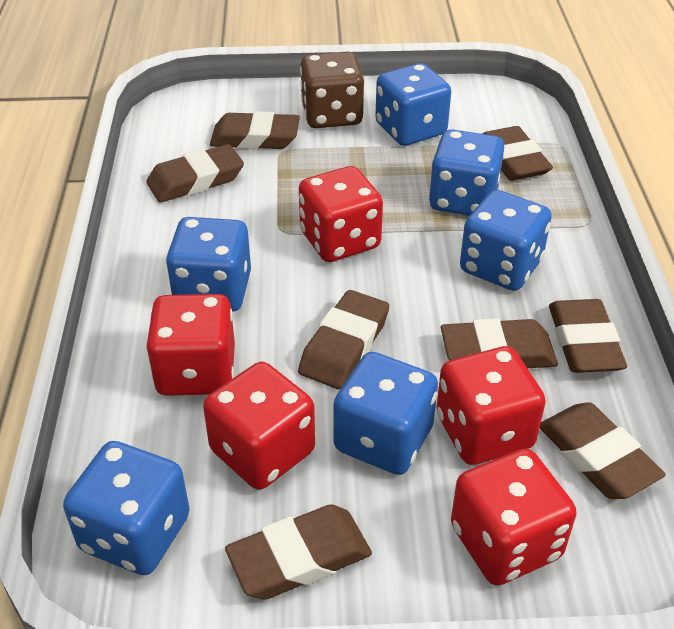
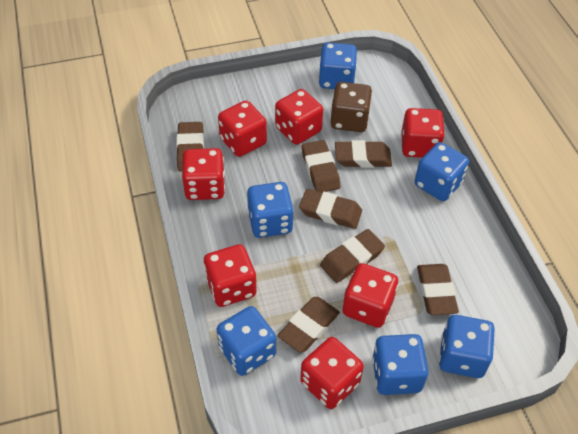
brown eraser: [146,144,244,203] [210,111,300,149] [225,504,372,599] [298,290,389,389] [441,318,558,368] [483,126,553,181] [540,402,666,499] [549,299,627,373] = 8 -> [176,122,204,172] [278,297,340,352] [299,189,362,229] [302,140,340,192] [320,229,385,283] [335,140,392,168] [417,264,459,315] = 7
red dice: [146,294,235,396] [203,362,315,490] [299,166,383,262] [436,346,546,465] [451,448,577,586] = 5 -> [182,148,225,200] [204,244,257,307] [218,101,267,157] [275,89,323,145] [300,337,364,409] [343,263,398,328] [401,108,445,158] = 7

